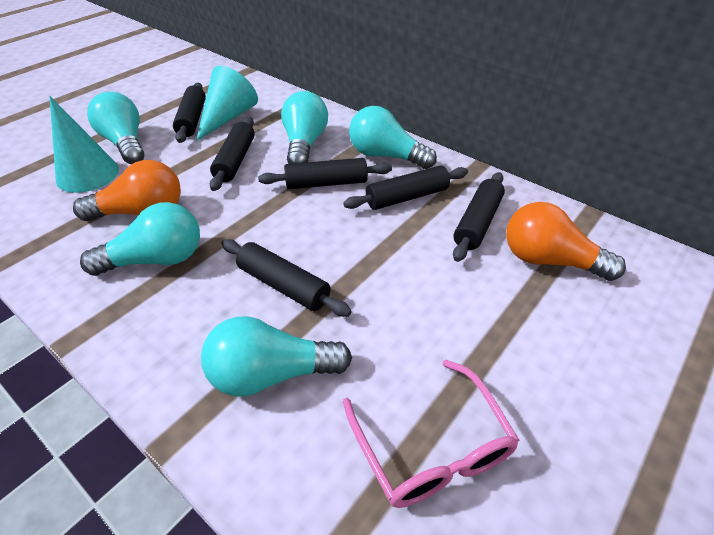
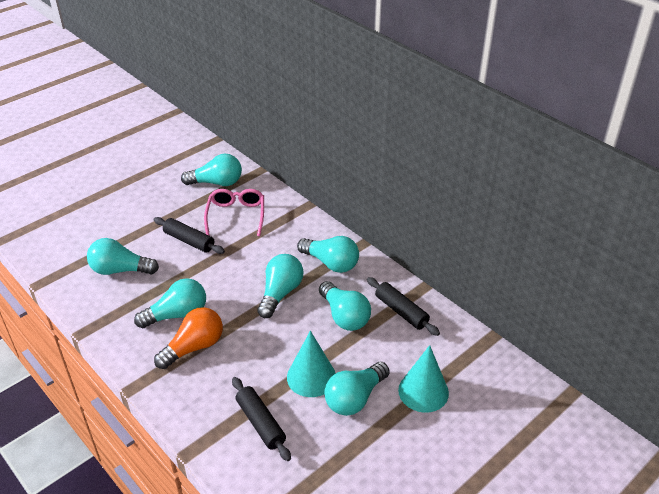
black rolling pin: [173,83,206,143] [210,117,255,191] [221,239,352,317] [258,158,392,189] [343,165,468,210] [453,172,505,262] = 6 -> [154,217,225,254] [232,377,291,461] [367,277,440,336] = 3
orange light bulb: [73,160,181,221] [506,202,626,281] = 2 -> [154,307,223,369] = 1
turquoise light bulb: [80,202,200,276] [87,92,144,164] [201,316,352,397] [281,91,328,164] [349,106,437,169] = 5 -> [87,238,159,275] [134,278,206,328] [181,154,242,186] [257,254,303,318] [297,236,359,273] [319,281,371,331] [324,362,390,416] = 7

